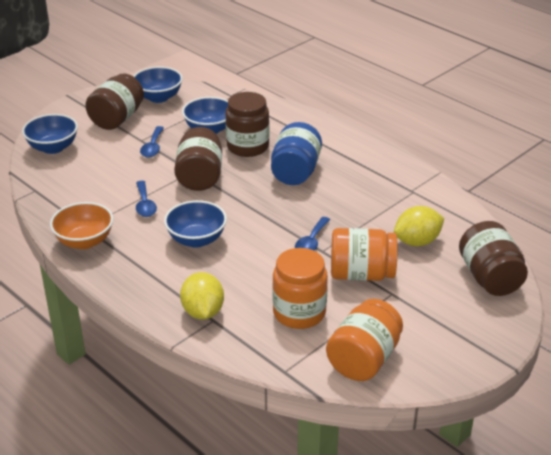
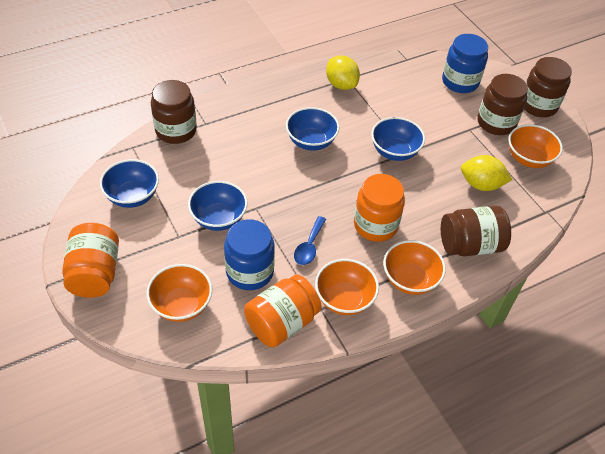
blue jar: [271,122,322,185] = 1 -> [224,219,275,290] [442,34,488,93] = 2
blue spoon: [136,181,157,217] [140,126,164,158] [295,217,330,251] = 3 -> [294,216,326,265] = 1
orange bowl: [50,202,113,249] = 1 -> [146,264,212,322] [315,259,379,315] [383,240,446,295] [508,124,563,168] = 4

